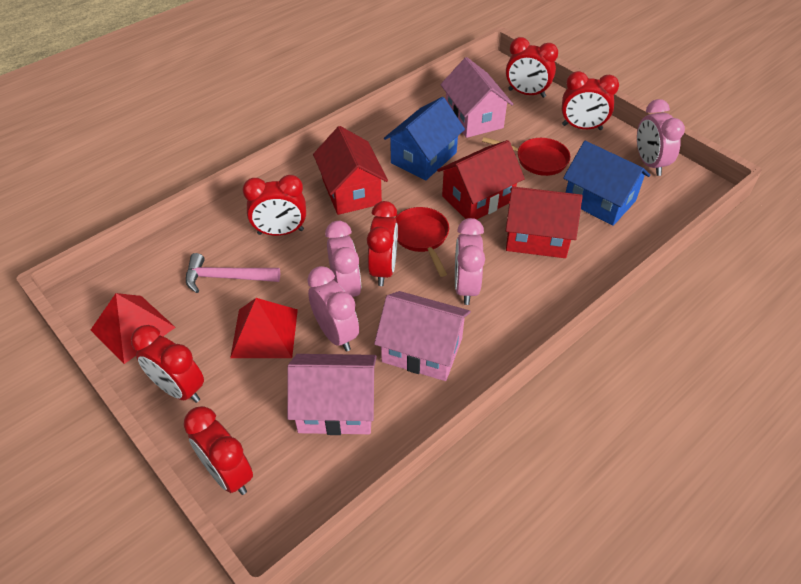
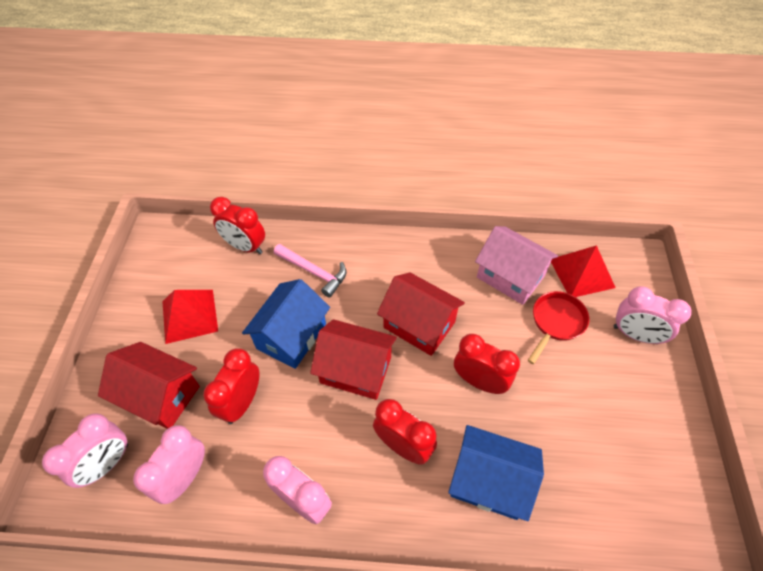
pink house: [287,354,377,435] [374,291,471,381] [440,57,513,138] = 3 -> [475,226,558,305] = 1
red clock: [131,325,204,403] [183,406,253,495] [242,175,306,236] [367,201,398,286] [506,37,558,98] [562,71,619,130] = 6 -> [203,348,260,424] [210,197,265,254] [373,399,437,465] [454,334,520,394] = 4
red pan: [395,207,449,277] [482,137,570,176] = 2 -> [528,291,589,364] = 1

